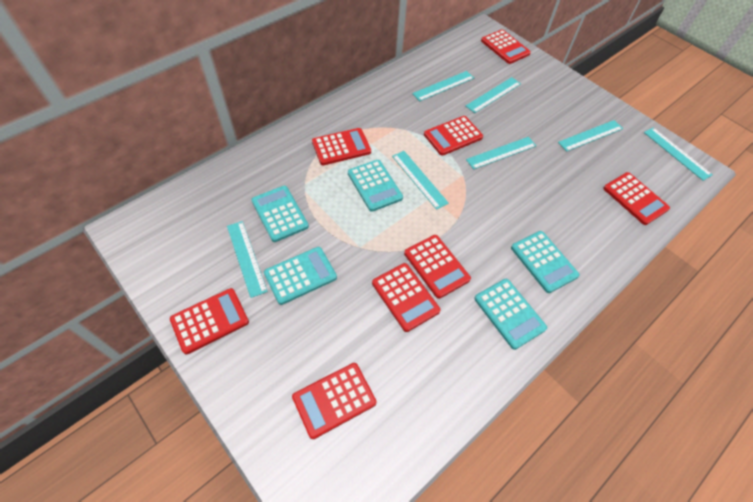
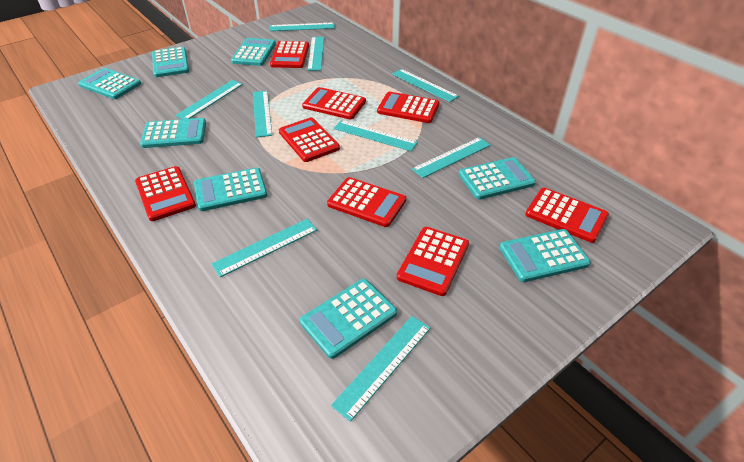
turquoise calculator: [251,186,309,242] [264,247,337,305] [348,160,403,212] [474,279,547,350] [511,231,580,293] = 5 -> [78,68,141,99] [140,118,206,148] [152,47,189,77] [194,168,267,211] [231,38,276,66] [300,279,397,359] [459,157,536,200] [500,229,591,282] = 8
turquoise ruler: [227,221,268,298] [392,151,449,210] [412,71,474,101] [466,77,521,113] [466,137,536,170] [558,120,623,152] [644,128,712,181] = 7 -> [176,80,243,119] [212,219,317,277] [253,91,272,137] [269,22,335,31] [308,37,324,71] [331,316,431,422] [334,120,418,151] [392,69,459,102] [412,137,491,178] = 9

